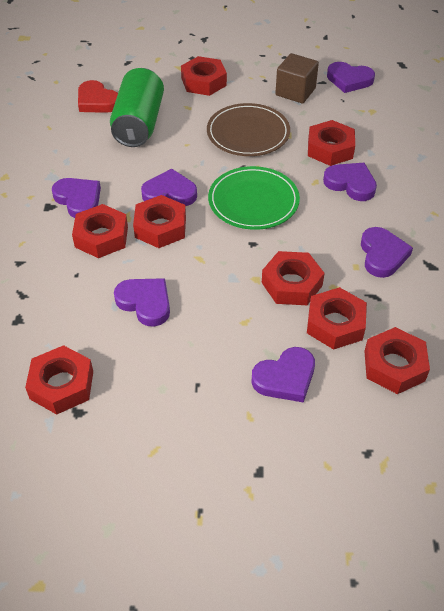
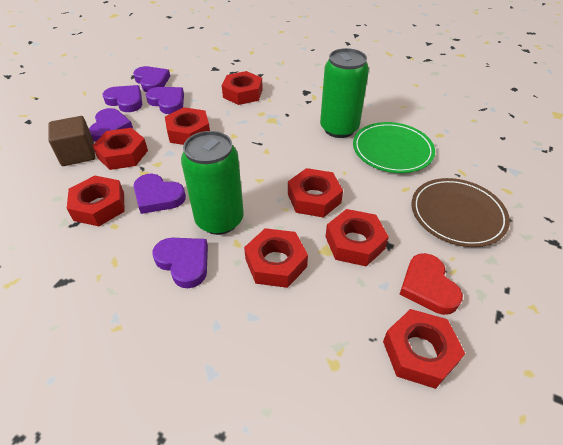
green can: [110,68,164,147] = 1 -> [181,131,244,235] [320,48,369,138] = 2
purple heart: [52,178,101,218] [114,278,170,327] [141,169,197,206] [251,347,315,403] [323,163,377,201] [327,62,375,93] [361,227,413,278] = 7 -> [89,108,133,142] [102,85,142,112] [133,66,170,92] [134,174,186,214] [146,87,184,114] [153,238,208,288] = 6

